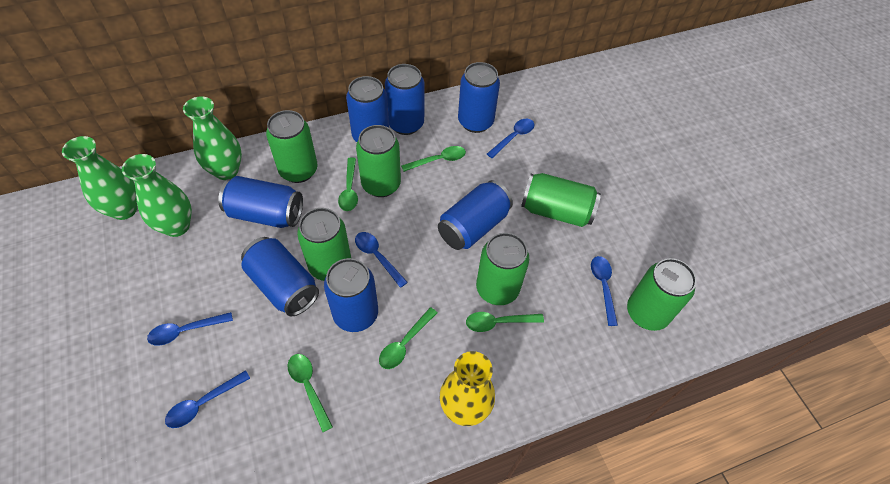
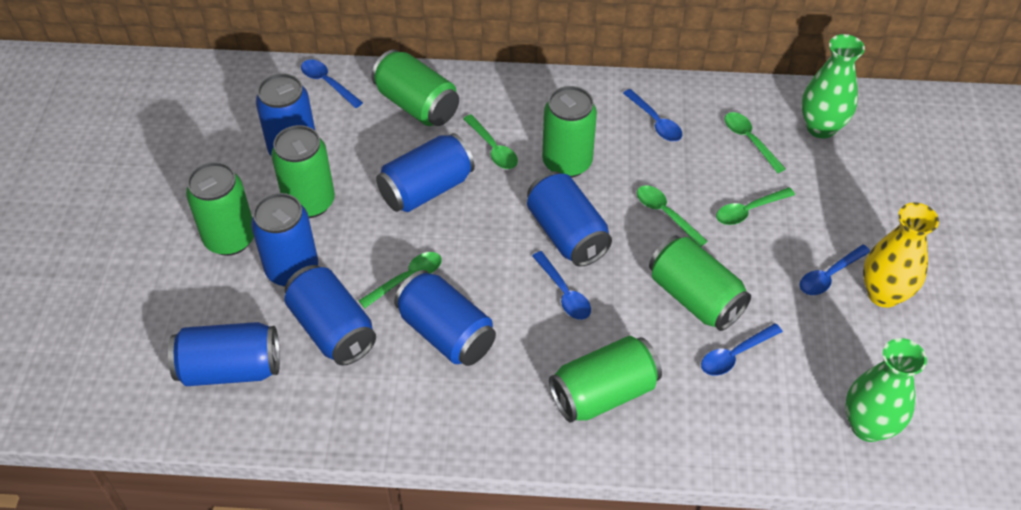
green vase: [62,136,137,220] [122,154,192,237] [183,96,242,180] = 3 -> [801,34,865,139] [845,338,927,442] = 2

